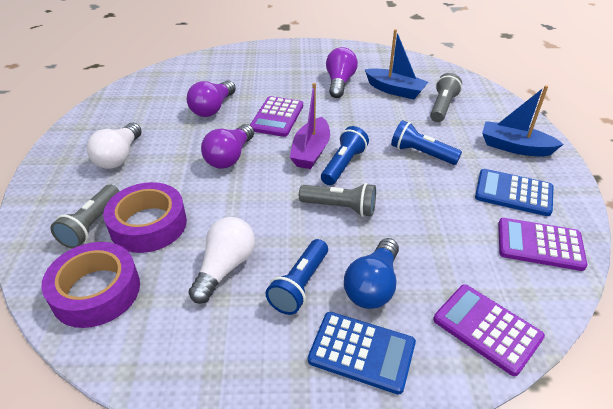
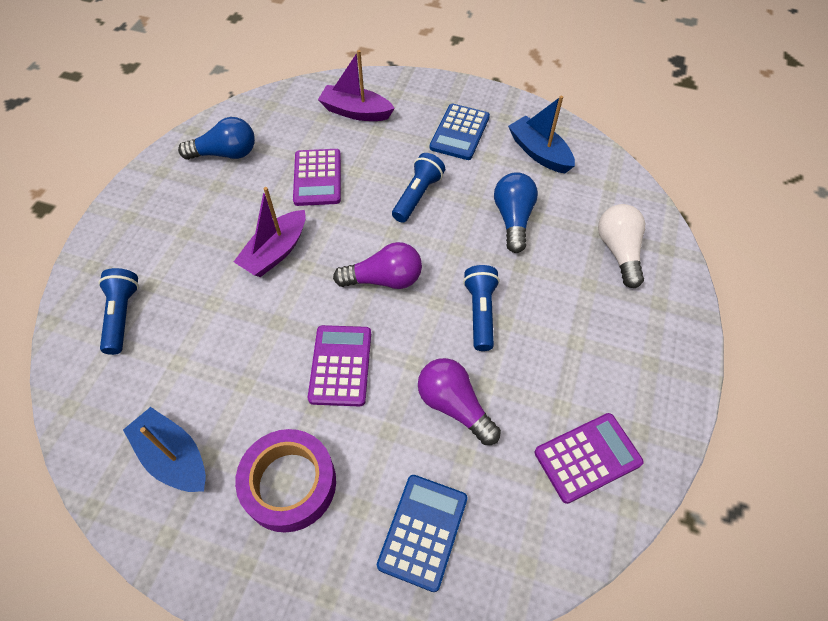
blue light bulb: [344,238,399,309] = 1 -> [178,117,255,160] [494,172,538,253] = 2
grey flashlight: [50,185,120,249] [299,183,376,217] [430,73,462,122] = 3 -> none = 0
purple boat: [290,83,330,169] = 1 -> [234,187,306,277] [318,50,395,121] = 2
purple light bulb: [187,81,236,117] [201,124,254,169] [326,47,358,98] = 3 -> [333,242,422,289] [418,358,501,445] = 2
purple tape: [41,242,140,328] [103,182,187,253] = 2 -> [235,429,336,533] = 1
white light bulb: [87,123,142,169] [189,217,255,304] = 2 -> [598,204,645,288] = 1

